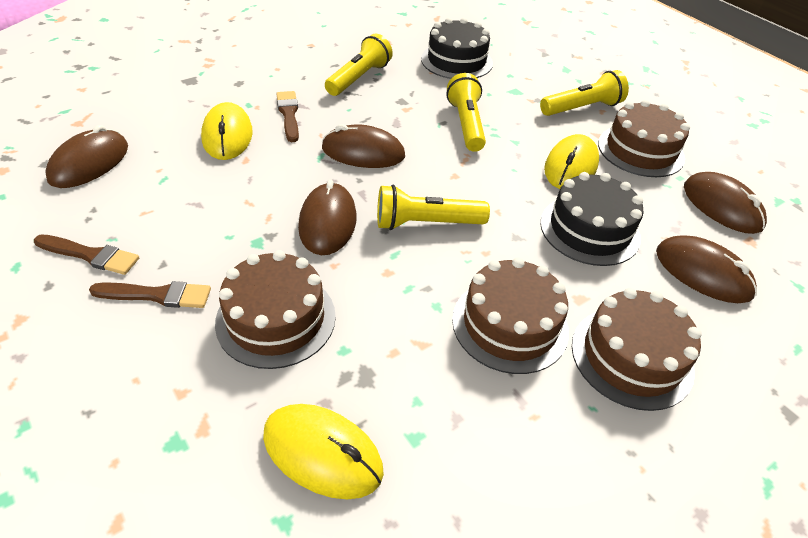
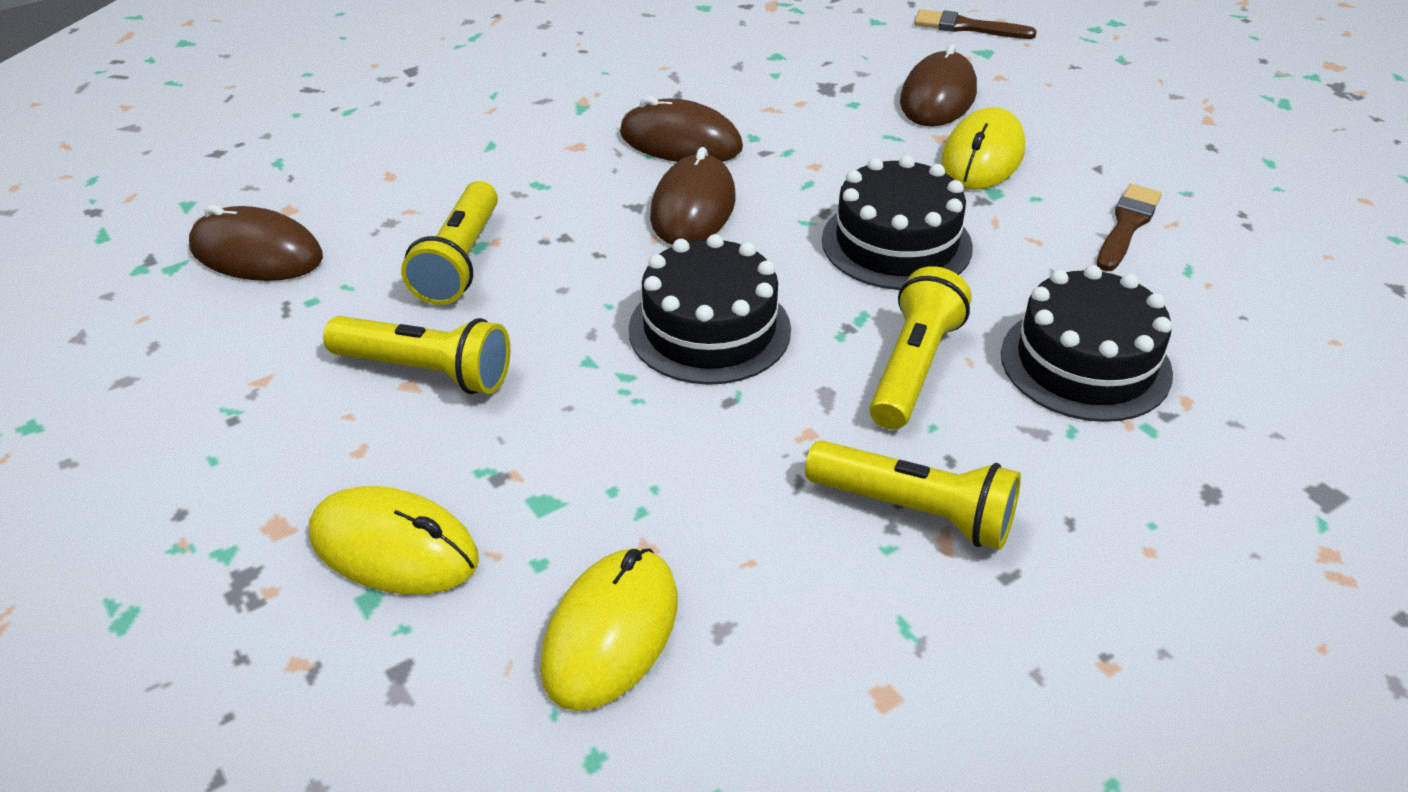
black cake: [421,18,493,79] [540,172,644,266] = 2 -> [629,234,791,385] [822,156,973,290] [1001,265,1173,422] = 3
brown brush: [34,234,139,275] [89,281,211,308] [276,91,299,142] = 3 -> [914,9,1037,39] [1097,184,1162,271] = 2
brown cake: [215,250,336,369] [452,257,569,374] [572,288,702,411] [598,100,690,177] = 4 -> none = 0
brown mouse: [45,125,128,188] [298,179,357,255] [322,124,405,168] [656,236,757,303] [684,172,767,234] = 5 -> [189,204,323,281] [620,96,743,162] [650,147,736,245] [900,44,977,126] = 4

